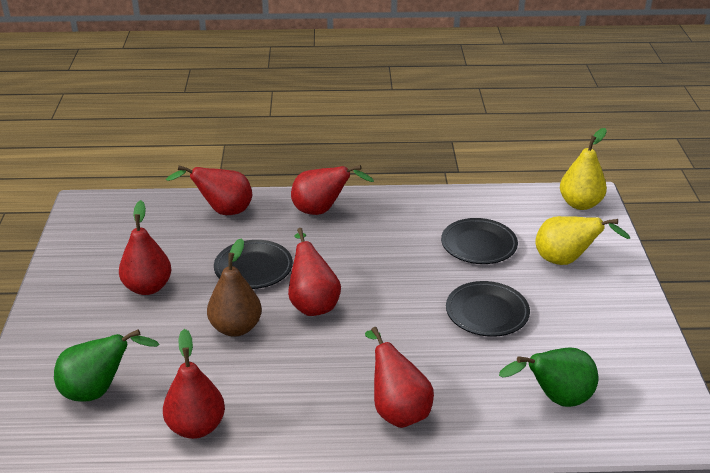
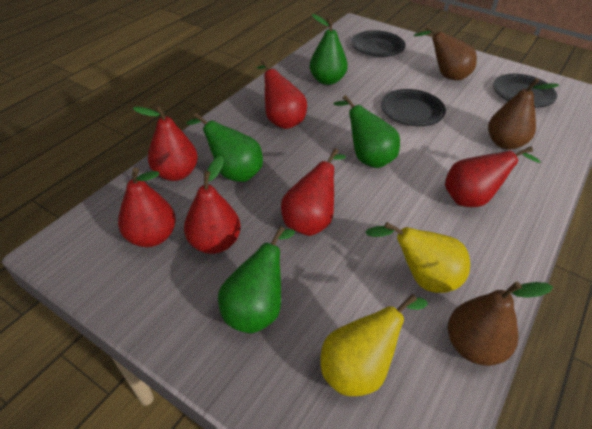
brown pear: [207,238,262,337] = 1 -> [414,25,477,80] [448,282,553,366] [488,78,559,150] = 3
green pear: [54,329,159,402] [499,348,598,407] = 2 -> [186,113,263,182] [218,226,295,333] [310,14,348,85] [334,95,400,168] = 4

